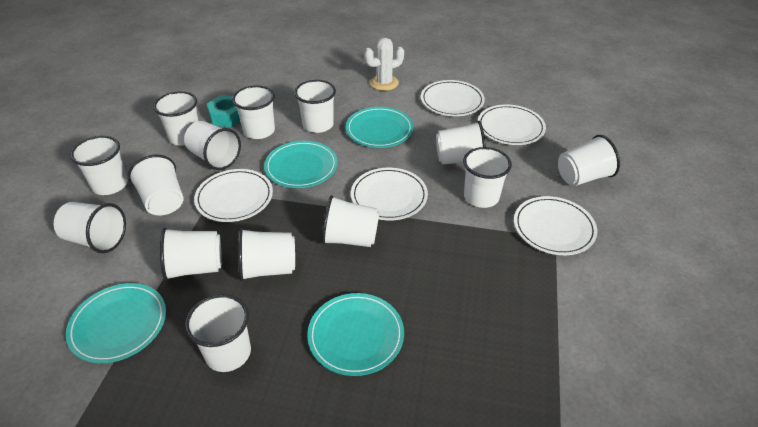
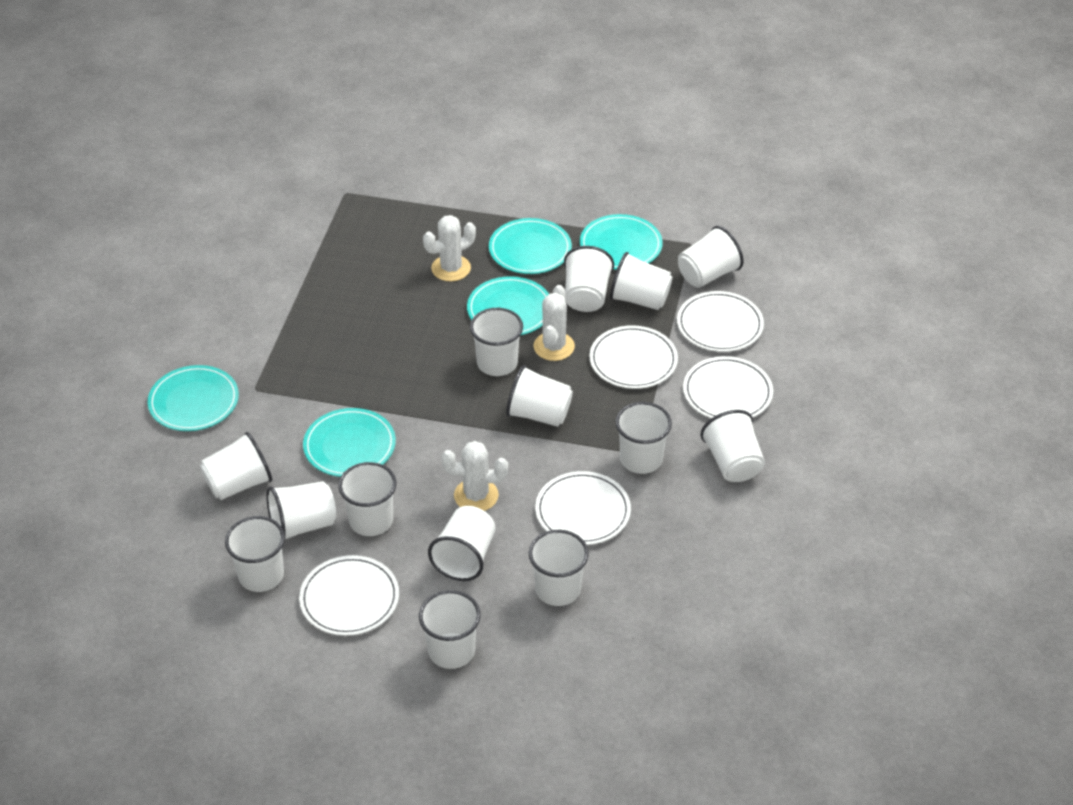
turquoise nut: [206,95,241,127] = 1 -> none = 0
turquoise plate: [66,283,166,363] [264,141,338,188] [307,293,404,376] [346,107,413,148] = 4 -> [148,365,239,431] [303,408,396,477] [467,276,549,335] [489,218,572,274] [580,214,663,270] = 5
white cactus: [364,38,404,91] = 1 -> [423,215,476,281] [442,441,508,511] [533,285,575,361] = 3

